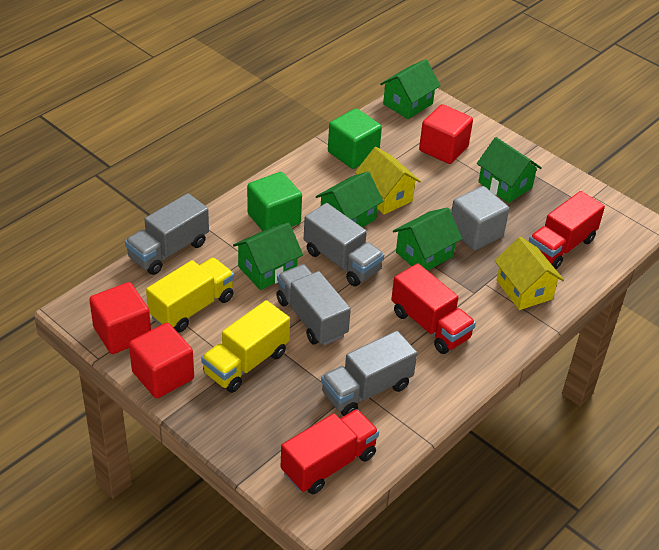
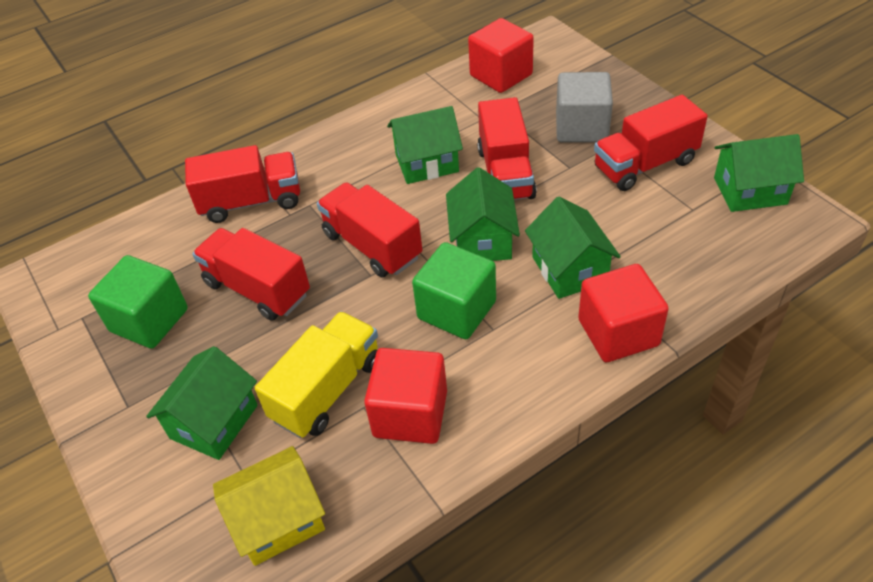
grey truck: [125,193,209,275] [276,264,351,346] [304,203,384,286] [321,331,417,416] = 4 -> none = 0
red truck: [281,409,379,494] [391,263,476,354] [529,191,605,269] = 3 -> [185,145,300,223] [192,228,310,321] [317,182,422,278] [477,97,537,200] [594,95,708,191] = 5
yellow house: [355,147,421,215] [494,237,564,310] = 2 -> [213,446,325,566] = 1
yellow truck: [146,258,234,333] [201,300,290,393] = 2 -> [255,311,378,438] = 1

